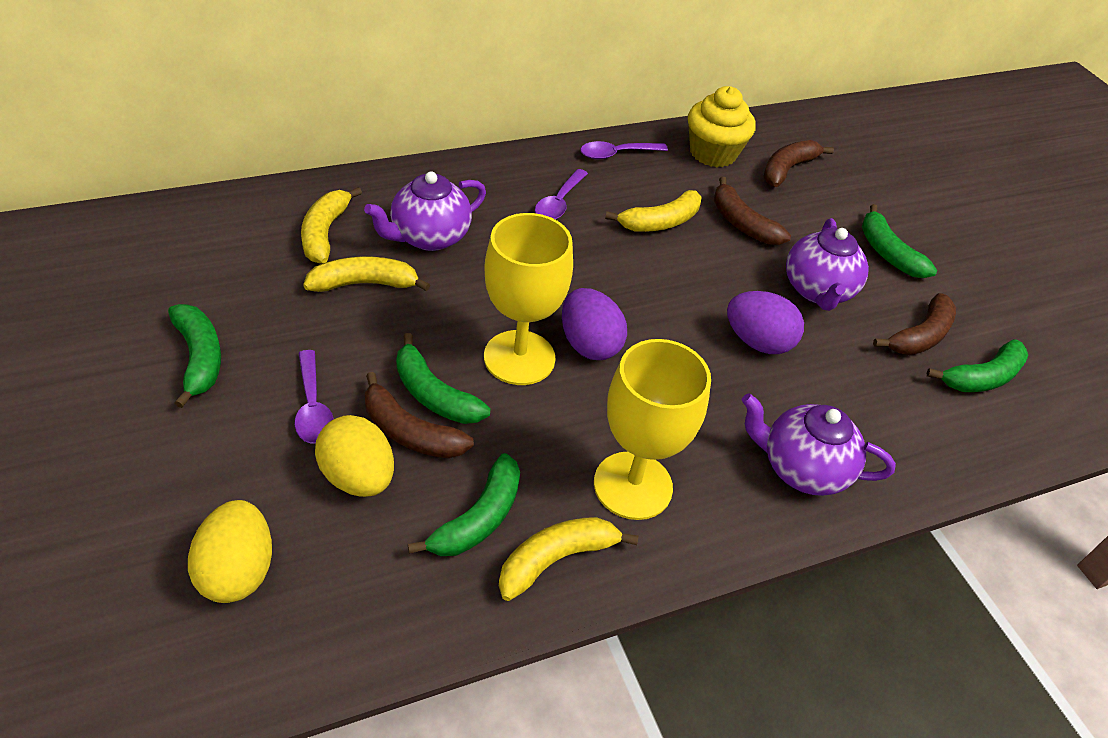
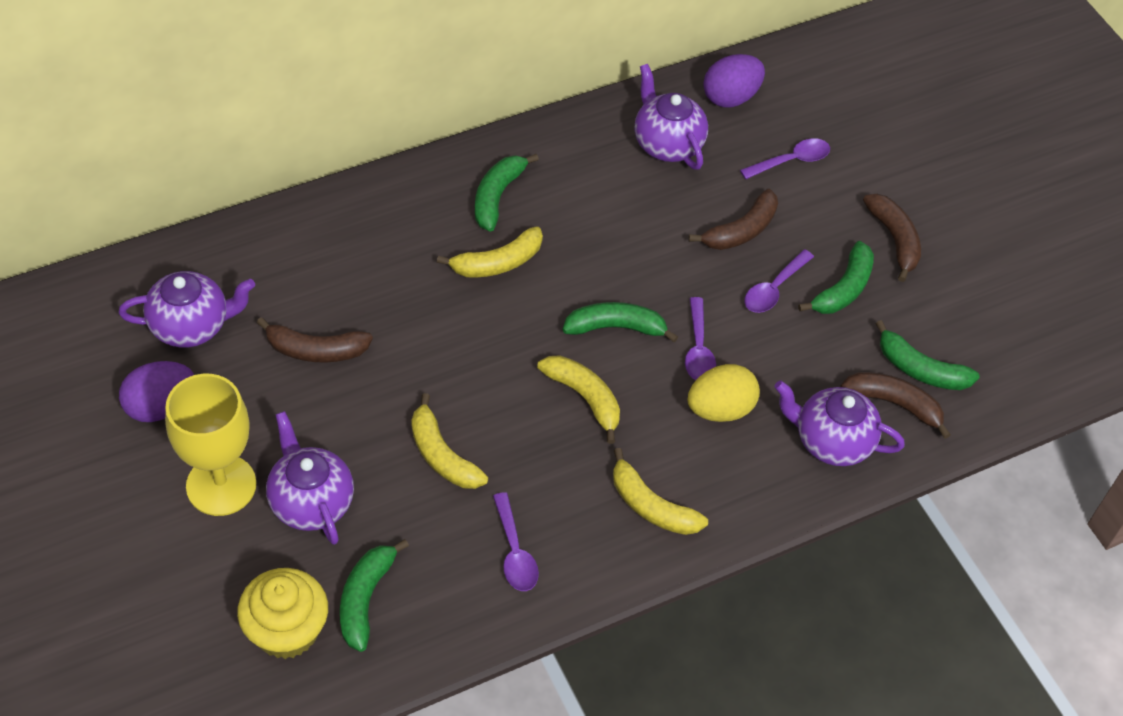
purple spoon: [295,350,334,444] [535,169,588,220] [580,141,668,159] = 3 -> [493,492,539,591] [685,297,716,380] [740,138,830,179] [744,249,814,313] = 4
purple teapot: [364,171,486,251] [741,393,896,496] [786,218,869,311] = 3 -> [119,271,255,348] [266,411,354,545] [635,64,708,170] [774,381,905,466] = 4
yellow egg: [188,500,272,603] [315,415,394,497] = 2 -> [688,364,760,422] = 1
yellow goblet: [484,213,573,385] [594,339,711,520] = 2 -> [165,374,256,516] = 1

